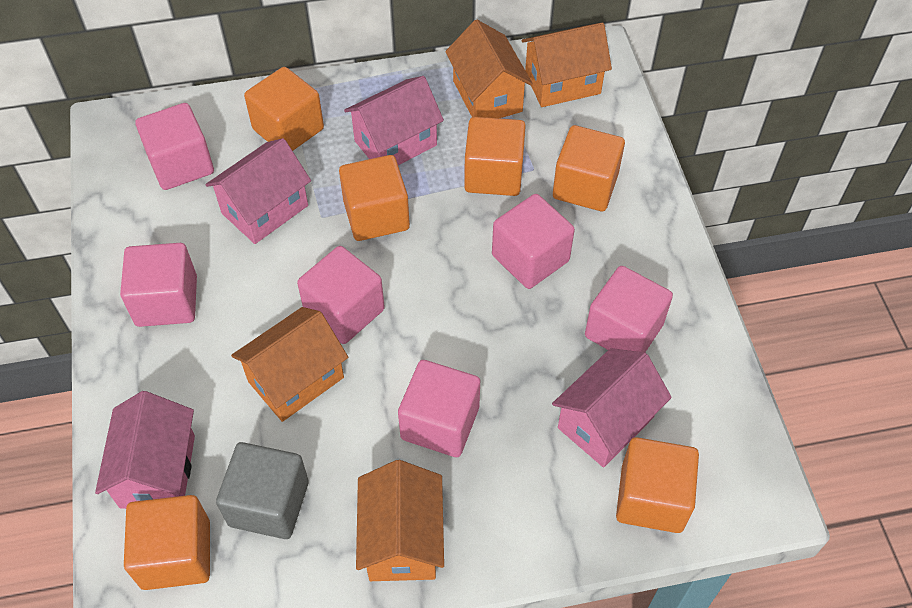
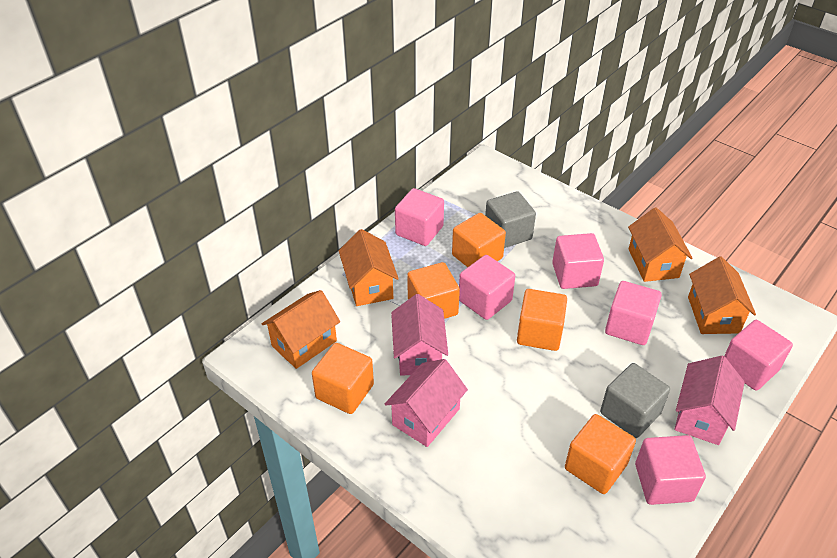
grey cube: [216,442,309,539] = 1 -> [485,191,536,248] [600,363,670,438] = 2
orange cube: [124,495,210,590] [244,67,324,151] [339,155,410,241] [464,117,526,196] [553,125,625,211] [616,437,699,533] = 6 -> [312,343,374,414] [407,262,460,319] [452,213,506,267] [517,289,567,351] [565,414,636,494] = 5
pink house: [95,391,195,509] [205,138,311,244] [344,76,444,165] [552,348,672,467] = 4 -> [385,359,468,447] [391,294,448,376] [674,356,745,445] = 3

